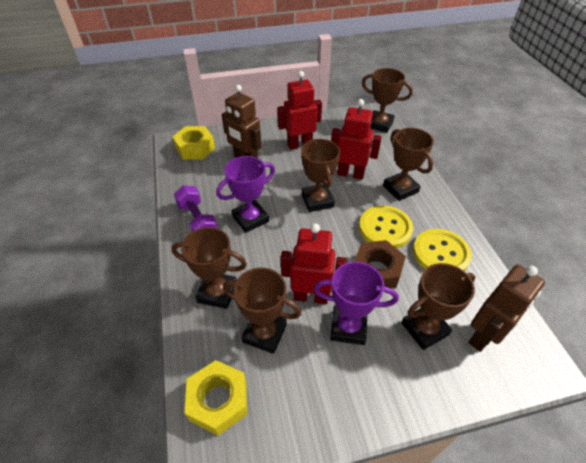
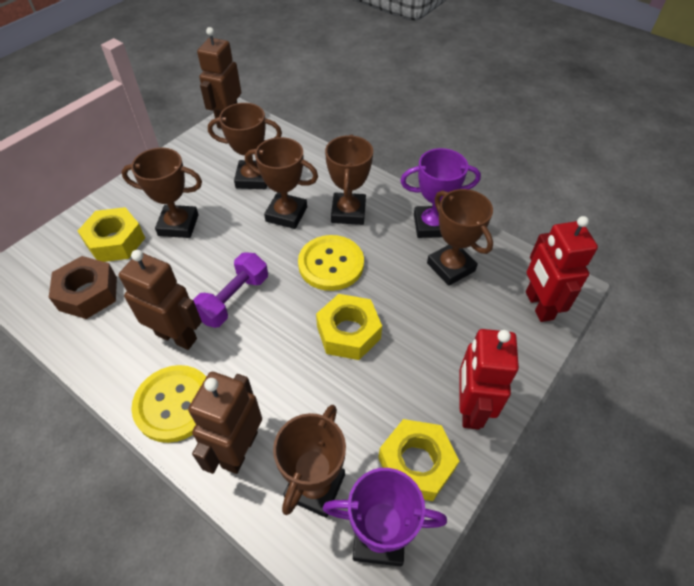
brown robot: [222,85,261,158] [468,265,545,352] = 2 -> [119,250,202,350] [188,372,262,474] [197,27,241,129] = 3
red robot: [277,71,322,150] [281,224,347,304] [331,99,382,180] = 3 -> [459,329,519,430] [526,216,598,322] = 2
yellow nut: [173,126,215,160] [185,360,247,436] = 2 -> [78,207,145,262] [316,294,382,360] [378,419,459,501] = 3

